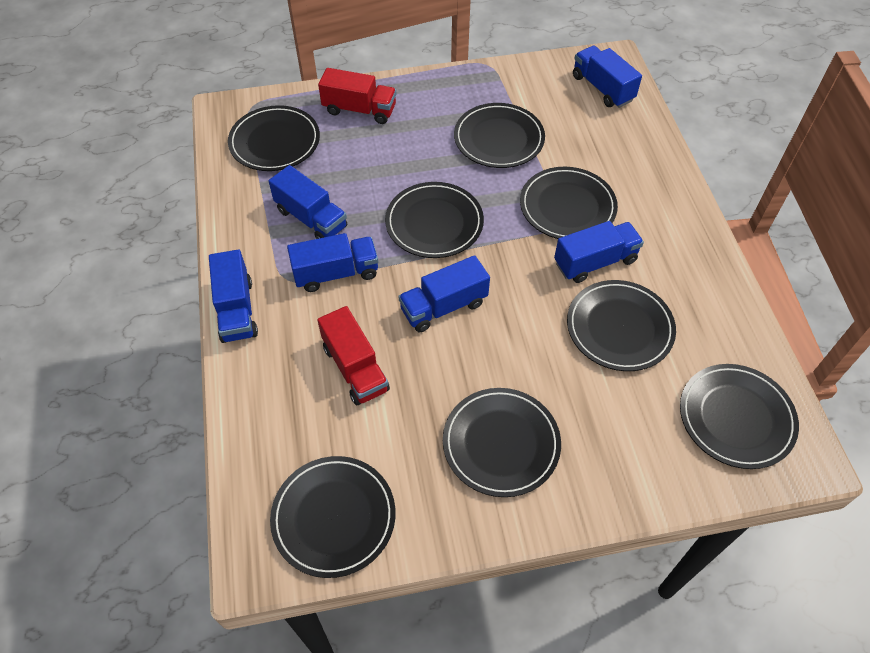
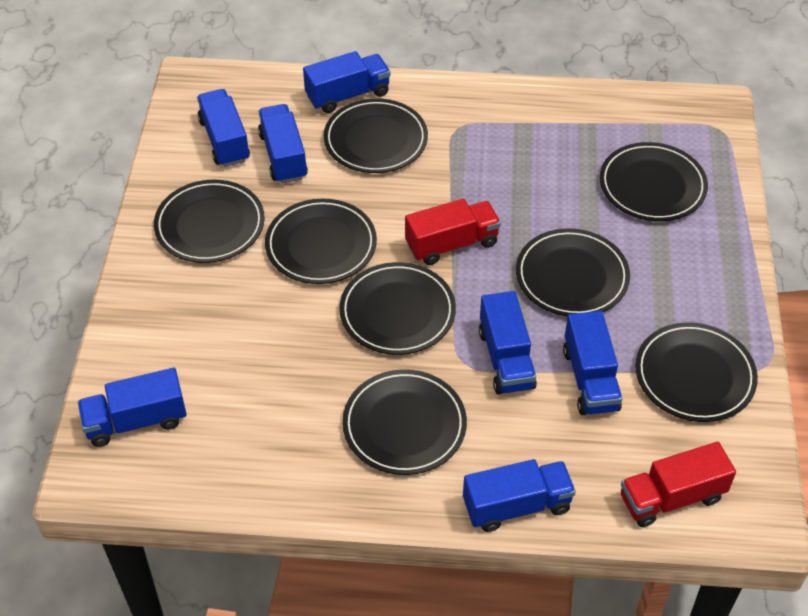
blue truck: [209,249,258,343] [269,165,347,239] [287,233,378,292] [398,255,490,332] [554,221,644,283] [573,46,642,108] = 6 -> [78,368,187,447] [197,89,250,167] [258,104,308,183] [303,51,390,113] [463,459,576,532] [479,291,537,394] [563,311,622,415] = 7

